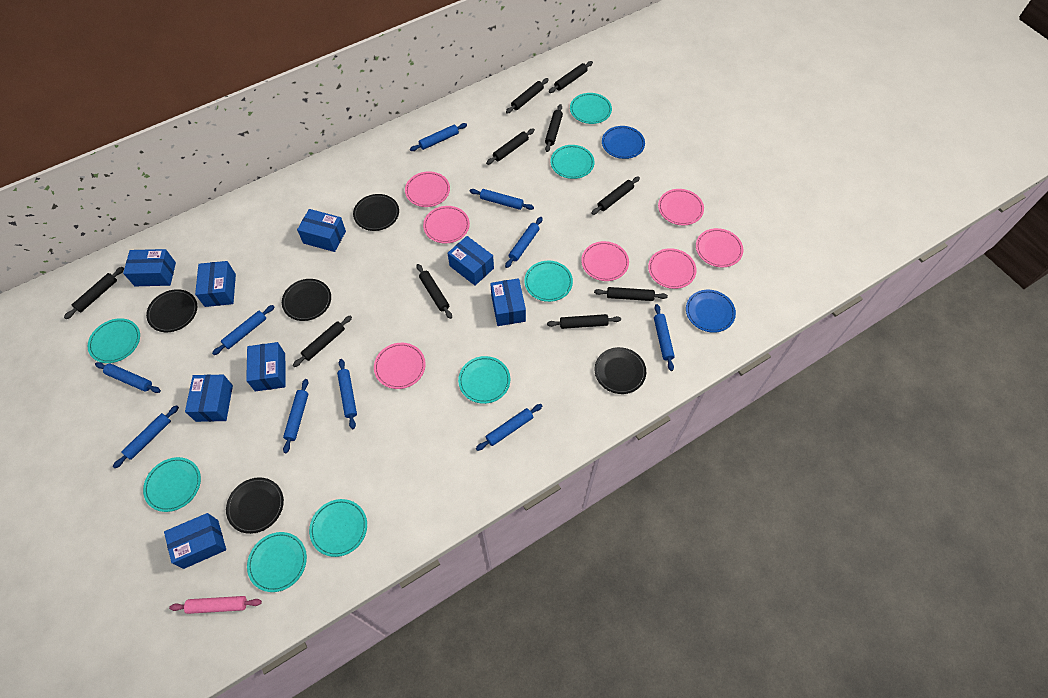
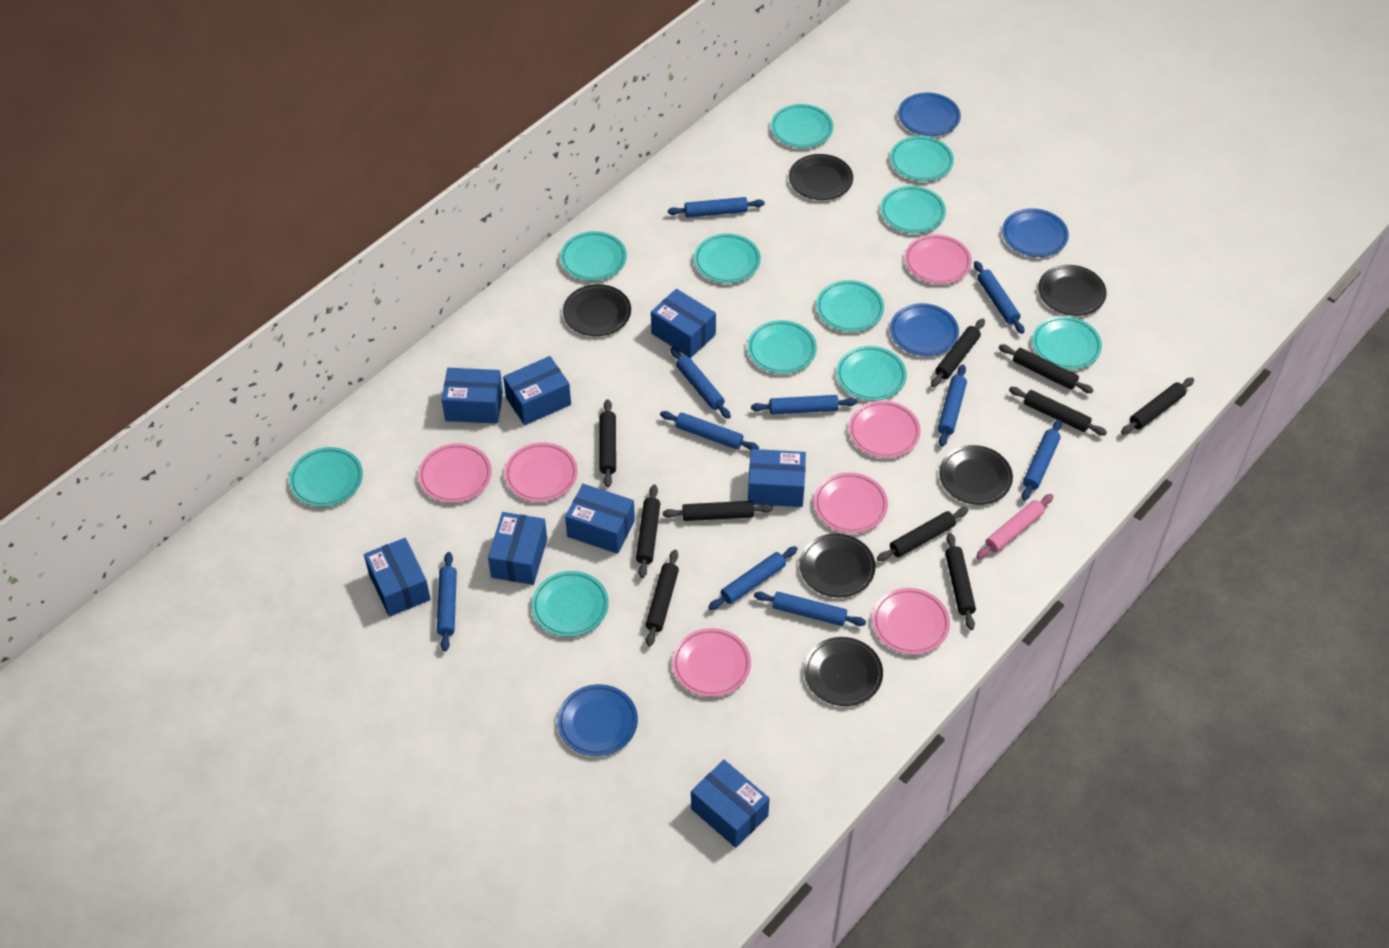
black plate: [146,289,197,332] [226,477,284,534] [282,279,331,321] [353,194,399,231] [595,347,646,394] = 5 -> [563,284,631,336] [789,154,853,200] [800,533,876,597] [804,637,883,706] [939,445,1013,505] [1038,265,1107,316] = 6
blue plate: [602,126,645,159] [686,290,736,333] = 2 -> [557,684,638,756] [890,303,959,356] [898,93,961,136] [1002,208,1069,257] = 4
turquoise plate: [88,318,140,363] [143,457,201,512] [247,532,307,592] [309,499,367,557] [458,356,510,404] [524,261,573,302] [550,145,595,179] [570,93,612,124] = 8 -> [289,447,363,507] [531,571,609,637] [560,231,627,281] [694,233,761,283] [747,320,817,374] [771,104,833,148] [816,280,884,332] [836,346,907,401] [880,186,946,233] [890,136,954,181] [1032,316,1102,370] = 11

